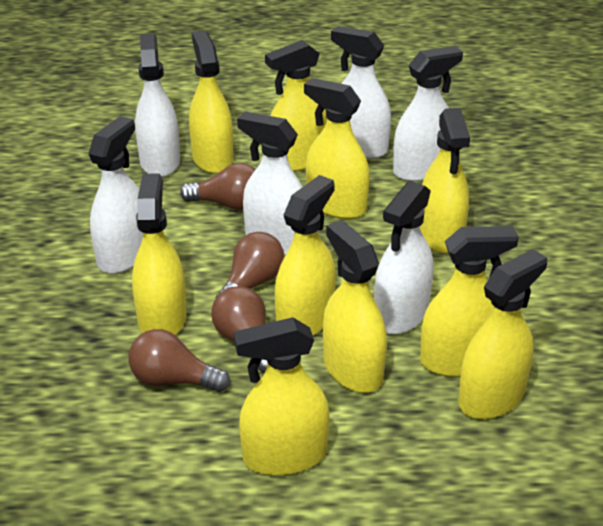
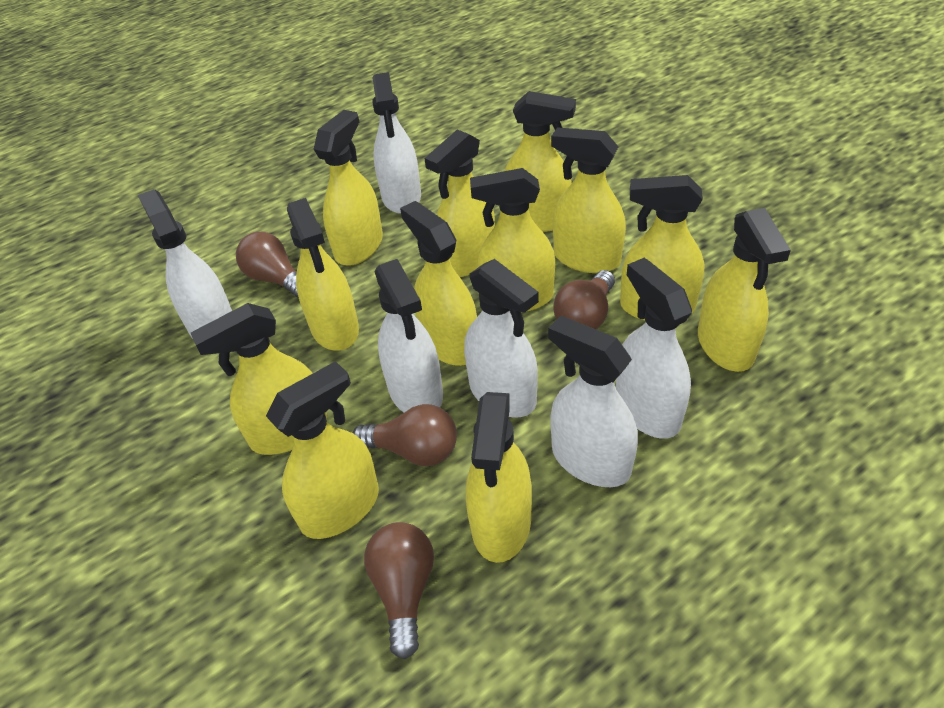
yellow spray bottle: [132,173,186,335] [189,31,233,174] [233,317,330,476] [265,40,327,172] [275,175,336,336] [304,78,370,219] [323,220,387,393] [420,108,470,253] [420,226,519,377] [458,249,547,419] = 10 -> [191,303,327,455] [266,361,379,539] [287,198,359,351] [314,110,383,266] [400,201,477,366] [424,129,495,277] [466,392,532,563] [470,168,555,312] [505,91,576,232] [551,127,626,273] [620,175,705,320] [698,208,791,372] = 12

